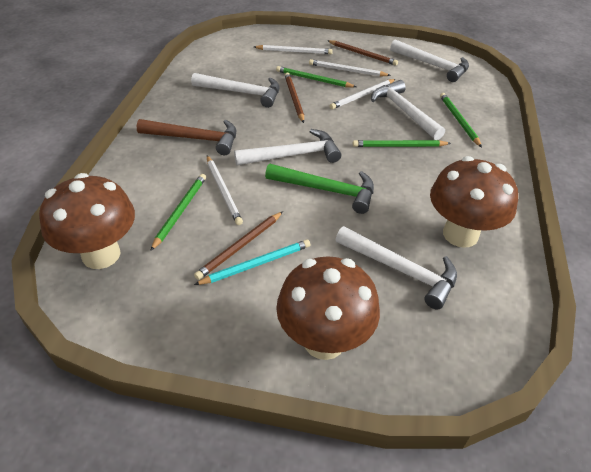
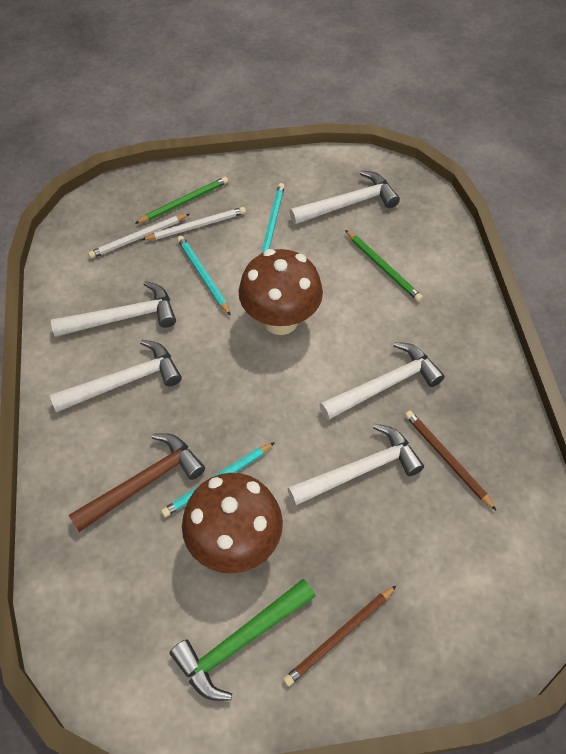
brown mushroom: [39,173,135,269] [276,256,380,360] [430,156,518,248] = 3 -> [182,473,283,573] [239,249,323,335] = 2
brown pencil: [194,212,283,280] [285,73,304,123] [327,40,398,66] = 3 -> [283,585,397,686] [405,410,497,511] = 2
green pencil: [150,174,206,251] [276,66,356,87] [353,140,451,147] [440,93,482,147] = 4 -> [135,177,228,224] [345,230,423,302] = 2
turquoise pencil: [194,240,310,285] = 1 -> [161,442,275,517] [177,236,231,316] [261,183,285,254] = 3
white pencil: [207,155,243,225] [254,45,333,54] [309,59,391,77] [330,79,396,109] = 4 -> [88,214,189,258] [142,207,246,240] = 2

